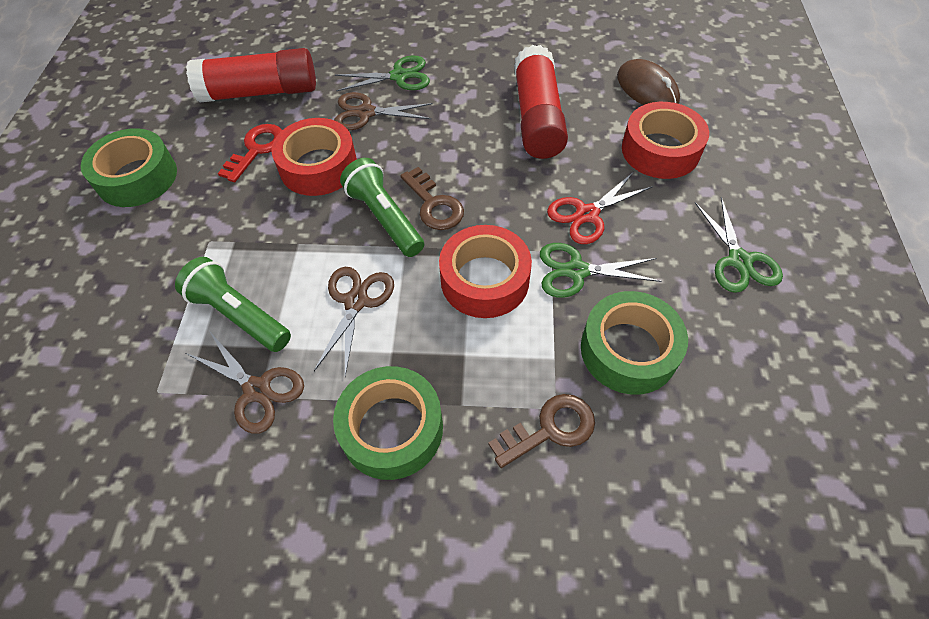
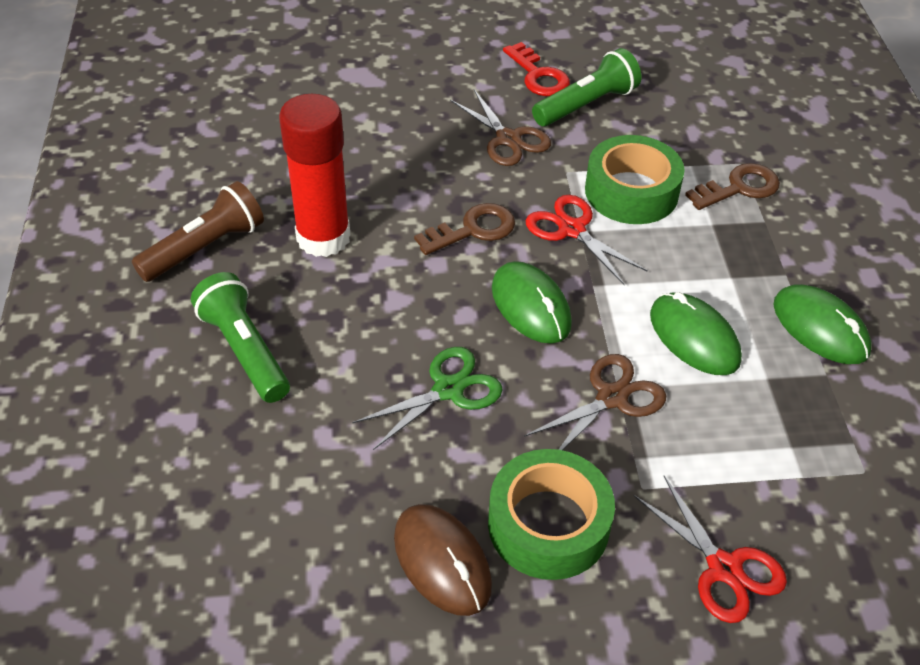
brown flashlight: none = 0 -> [132,181,264,282] = 1
brown scissors: [186,332,304,434] [314,267,394,376] [334,92,433,131] = 3 -> [450,89,551,166] [524,354,666,450] = 2
green mouse: none = 0 -> [492,261,572,343] [650,292,742,375] [773,284,872,364] = 3
green scissors: [335,55,430,91] [540,243,662,298] [695,197,783,293] = 3 -> [352,347,503,450] = 1
green tape: [81,128,177,207] [333,366,443,480] [581,291,688,395] = 3 -> [488,449,615,580] [585,135,685,224] = 2
red glue stick: [186,48,316,103] [514,45,568,159] = 2 -> [279,94,350,257] = 1
red scissors: [547,172,653,244] = 1 -> [526,195,648,285] [634,476,787,623] = 2
red tape: [272,118,357,196] [439,225,532,318] [622,102,709,179] = 3 -> none = 0

